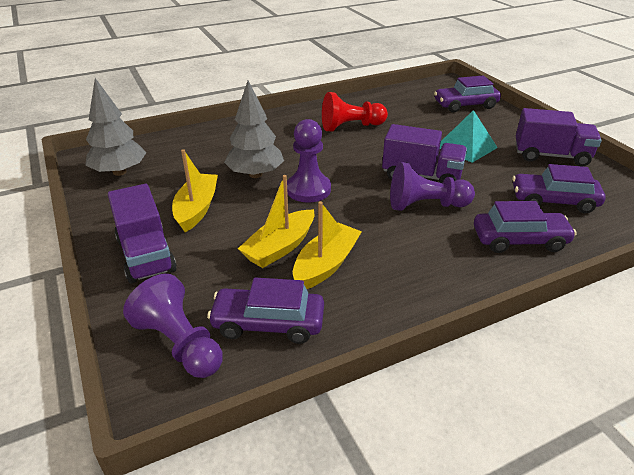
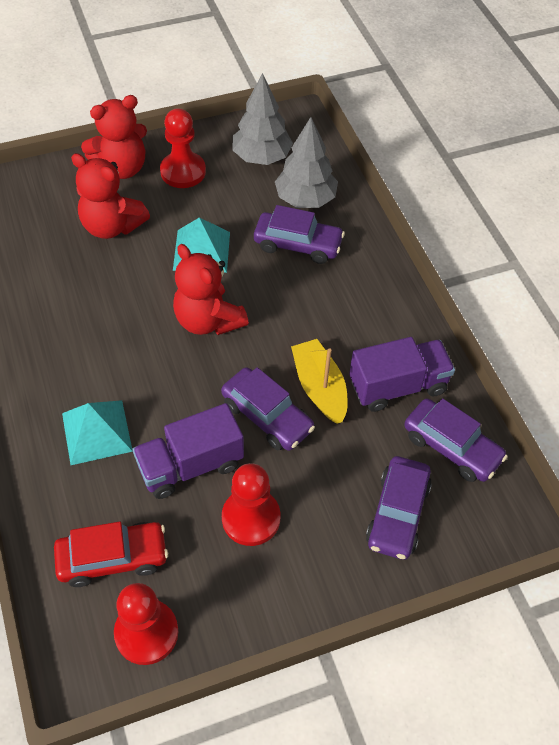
purple pawn: [123,274,223,378] [287,119,331,202] [390,162,475,211] = 3 -> none = 0
purple truck: [108,184,177,284] [382,124,467,183] [516,108,602,166] = 3 -> [132,403,244,499] [349,337,455,412] = 2
red car: none = 0 -> [54,522,168,587] = 1
red pawn: [322,92,388,131] = 1 -> [114,583,178,665] [160,108,206,188] [222,463,280,546] = 3
red teddy bear: none = 0 -> [71,153,150,239] [81,95,147,179] [173,244,249,335] = 3
turquoise pyramid: [440,110,498,163] = 1 -> [62,400,133,465] [173,218,230,273] = 2
yellow boat: [172,149,218,232] [238,175,314,268] [293,201,362,289] = 3 -> [291,339,347,424] = 1

